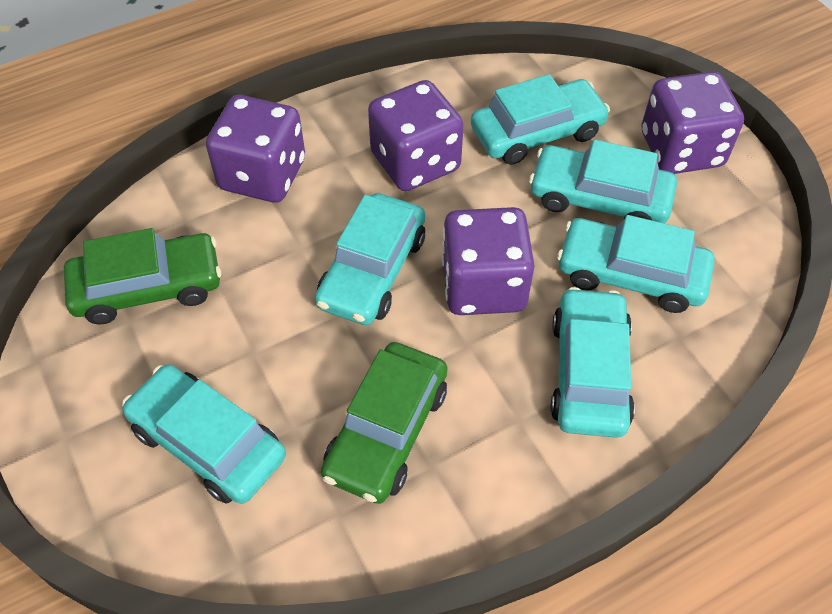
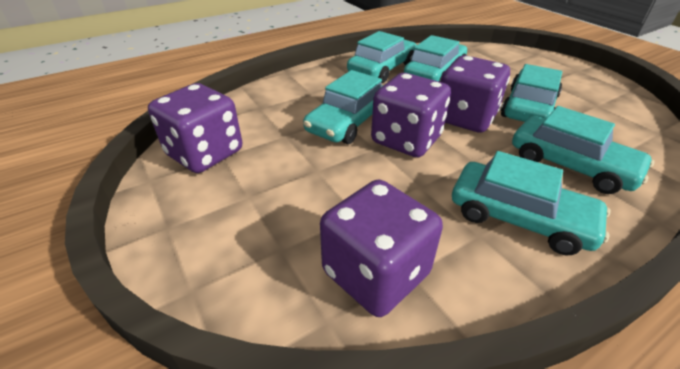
green car: [64,228,221,325] [321,342,448,504] = 2 -> none = 0

